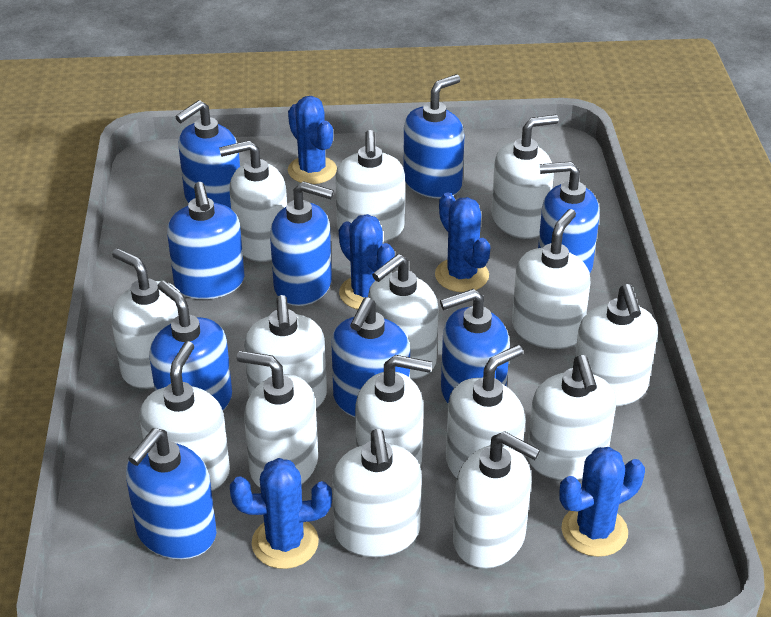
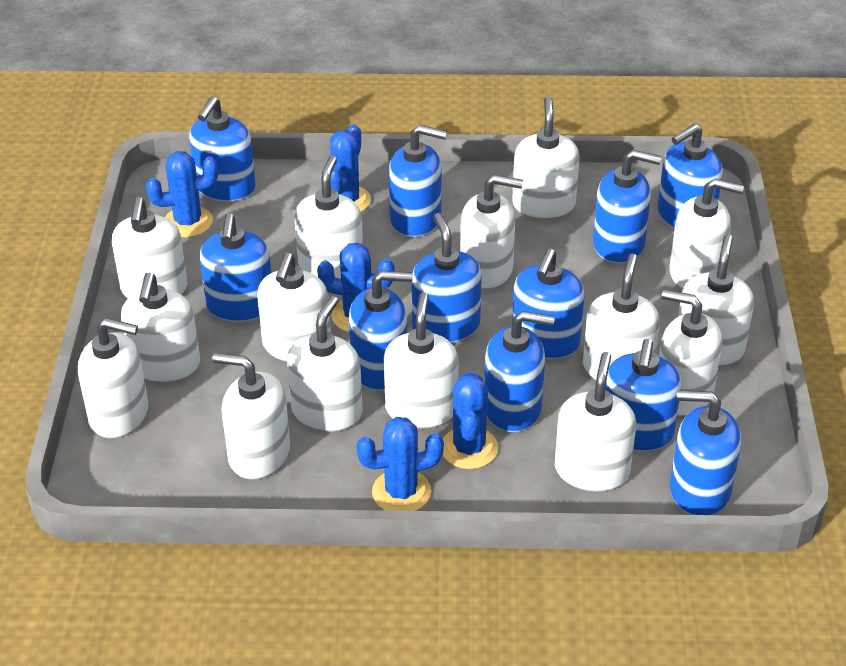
blue soap dispenser: [126,428,216,559] [149,281,232,411] [167,182,245,299] [175,100,240,209] [270,181,334,306] [331,297,410,417] [403,74,465,199] [440,289,510,404] [538,161,600,273] = 9 -> [189,96,256,202] [200,213,271,322] [349,271,413,391] [389,125,447,237] [411,213,482,343] [484,311,555,432] [512,248,585,359] [593,150,662,263] [606,339,681,451] [658,124,723,228] [670,390,741,515] = 11

